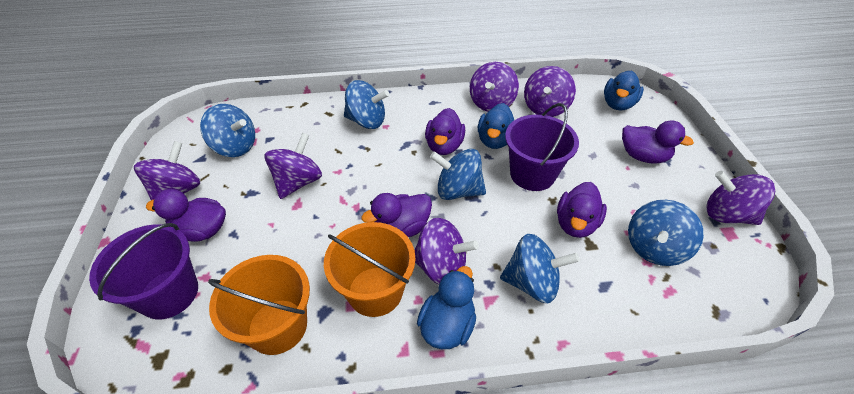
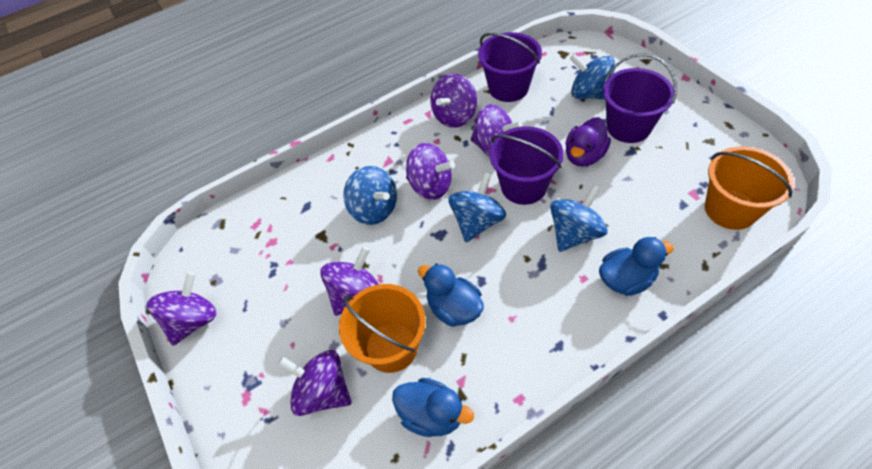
blue spinning top: [200,104,255,157] [344,80,389,129] [430,149,486,200] [500,234,579,303] [628,200,704,266] = 5 -> [343,166,397,225] [448,172,506,242] [550,185,608,252] [569,54,615,99] = 4
purple bucket: [89,223,198,319] [505,103,579,191] = 2 -> [478,32,542,102] [490,126,564,205] [603,53,677,143] = 3
purple duck: [146,189,226,242] [361,193,432,237] [425,108,465,155] [557,182,607,238] [622,120,694,164] = 5 -> [565,117,611,167] = 1

